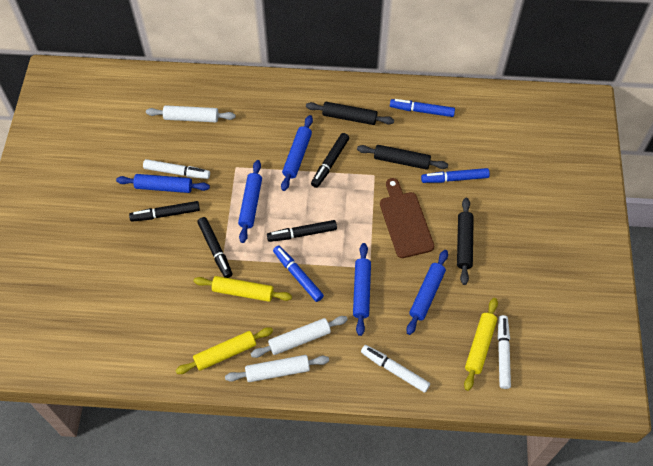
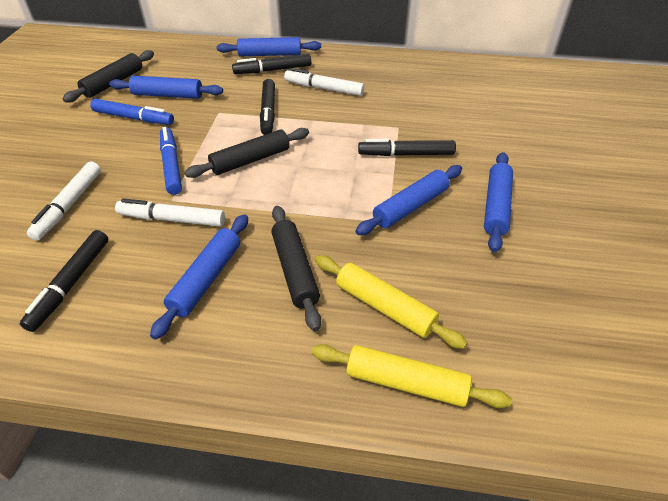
blue marker: [273,245,324,302] [390,99,455,117] [421,168,490,183] = 3 -> [90,99,174,125] [160,127,182,195] = 2
brown cutting board: [380,178,434,258] = 1 -> none = 0
white rolling pin: [146,105,236,122] [225,355,329,382] [250,316,348,358] = 3 -> none = 0
yellow rolling pin: [175,327,273,374] [194,276,292,302] [464,298,498,391] = 3 -> [312,344,512,408] [315,255,468,349] = 2

